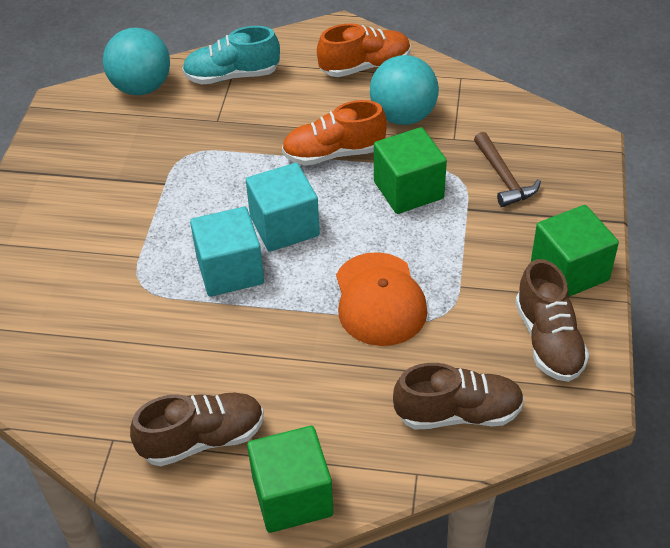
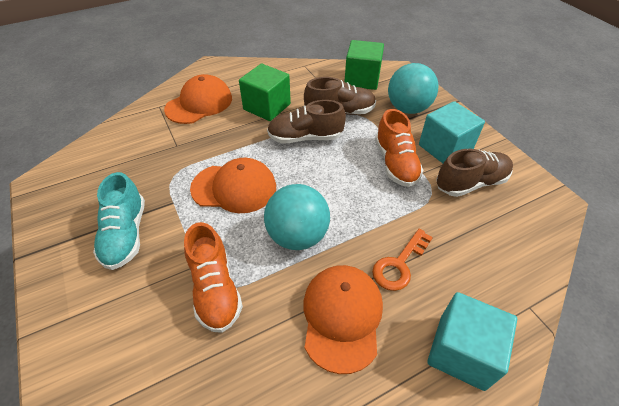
brown hammer: [474,132,541,207] = 1 -> none = 0
green cube: [247,426,333,533] [374,127,447,214] [531,205,619,297] = 3 -> [239,64,291,121] [344,40,384,90] = 2
orange cap: [336,252,427,346] = 1 -> [164,74,232,124] [190,158,276,213] [303,265,383,374] = 3
orange key: none = 0 -> [372,229,433,291] = 1

